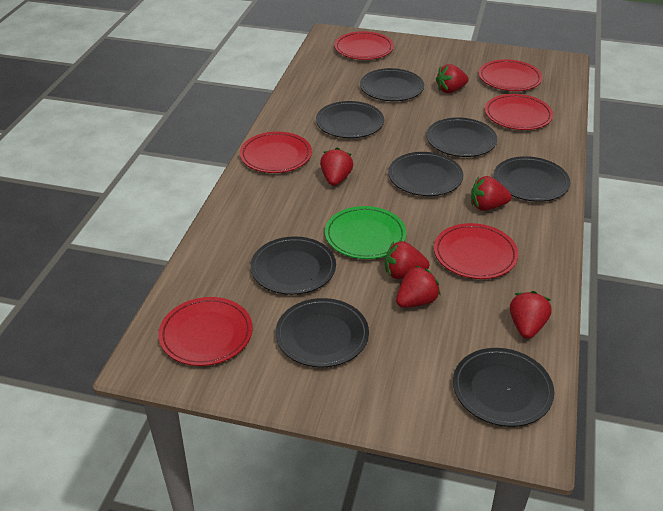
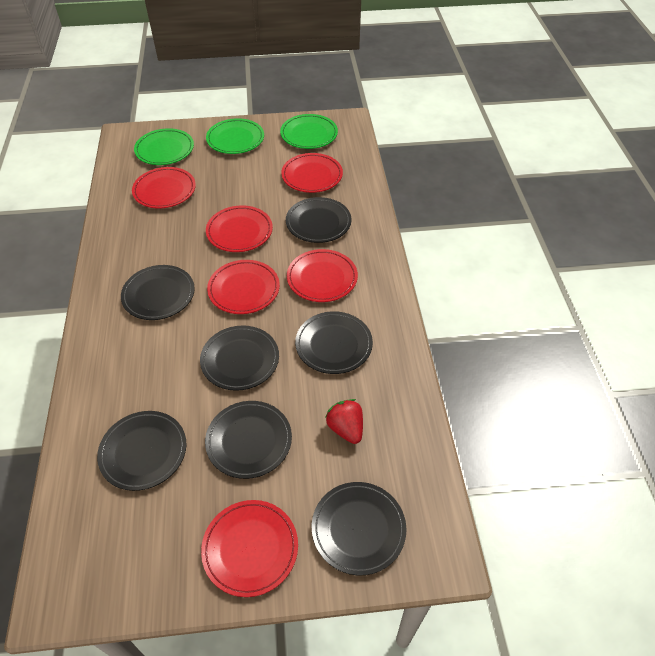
black plate: [250,236,336,295] [275,298,369,367] [316,101,384,138] [360,68,424,101] [388,152,463,196] [426,117,497,157] [453,348,554,427] [494,156,571,202] = 8 -> [97,411,186,491] [121,265,195,320] [200,325,279,391] [205,401,292,479] [286,197,351,243] [295,311,373,374] [312,482,406,575] = 7
green plate: [325,206,406,259] = 1 -> [134,128,194,165] [206,118,264,154] [280,114,338,149] = 3
red strawberry: [320,148,353,186] [385,241,429,279] [396,266,441,308] [436,64,469,93] [471,176,512,211] [510,291,552,339] = 6 -> [325,399,363,444] = 1

